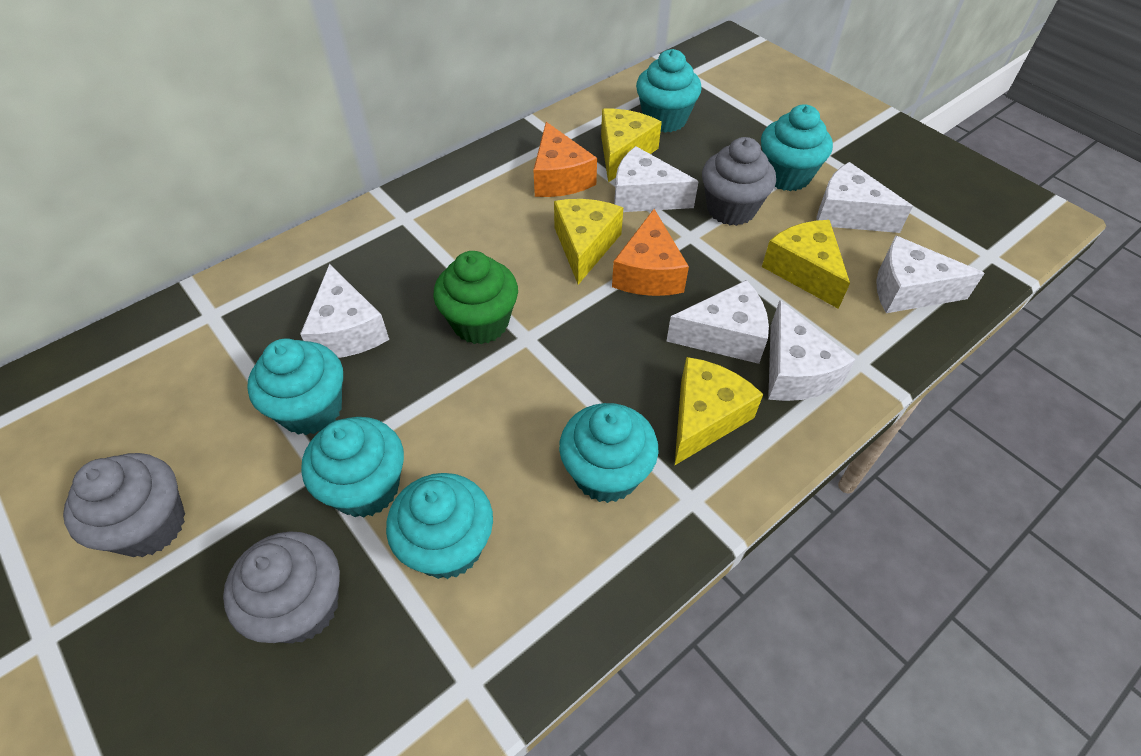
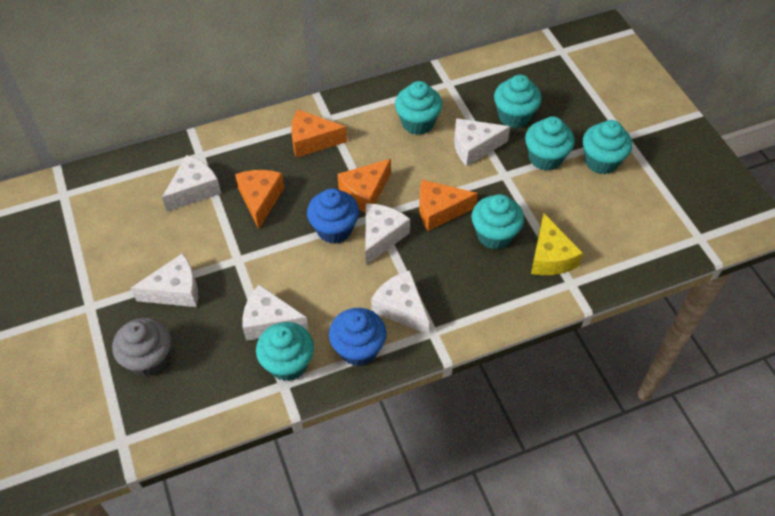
blue cupcake: none = 0 -> [307,188,359,244] [329,308,386,366] = 2
green cupcake: [433,251,518,344] = 1 -> none = 0
grey cupcake: [63,453,185,557] [223,531,340,643] [702,137,776,226] = 3 -> [112,318,171,377] = 1
orange cheese: [533,122,597,197] [612,209,689,296] = 2 -> [235,170,284,229] [291,109,347,158] [338,159,391,213] [419,180,478,231] = 4
yellow cheese: [554,199,623,285] [601,109,662,182] [675,357,763,465] [762,220,850,309] = 4 -> [531,213,583,275] = 1

